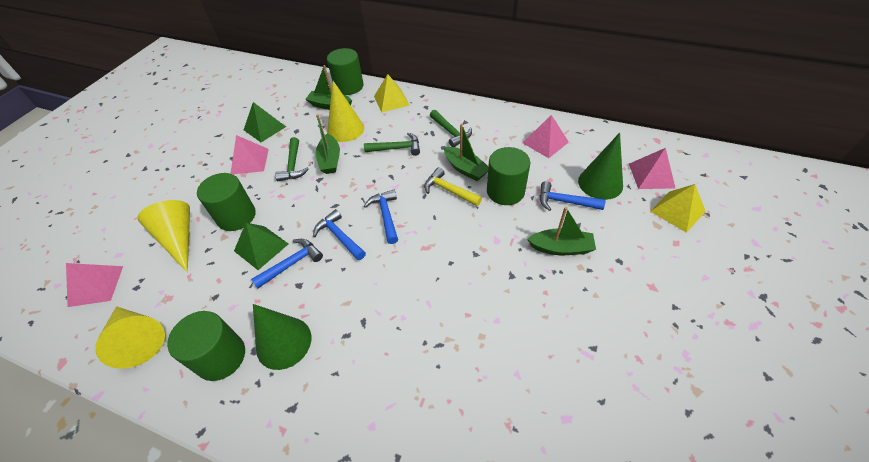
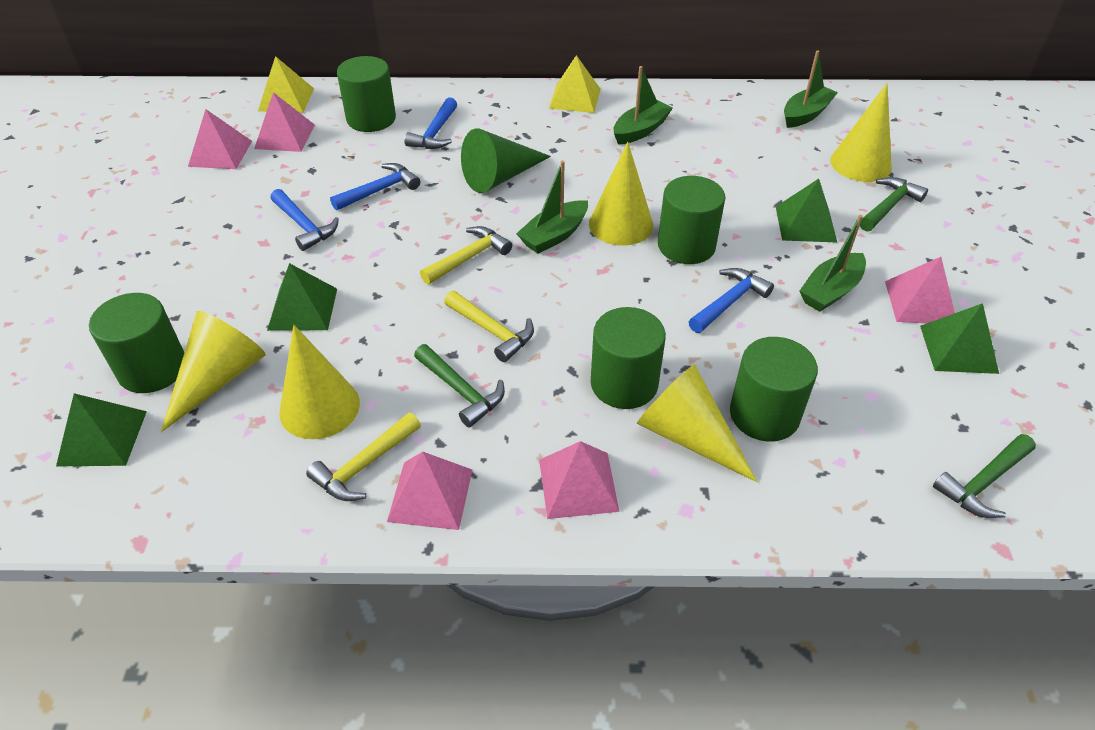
green cone: [253,304,311,370] [578,132,623,200] = 2 -> [461,128,551,193] = 1
green cylinder: [167,311,245,381] [197,173,256,231] [327,48,364,95] [487,147,530,205] = 4 -> [89,293,184,393] [337,56,396,132] [591,307,666,409] [658,176,726,264] [730,337,818,442] = 5
green pyramid: [234,223,288,270] [244,102,286,142] = 2 -> [56,393,147,466] [267,263,337,331] [776,179,838,243] [920,303,999,374] = 4
pink pyramid: [66,263,123,307] [231,135,269,174] [523,115,569,158] [629,148,675,189] = 4 -> [188,109,252,169] [254,92,315,152] [387,452,472,530] [539,441,620,519] [885,257,955,323] = 5
yellow cone: [95,306,165,369] [137,200,190,272] [327,81,364,142] = 3 -> [161,311,266,432] [279,325,360,439] [589,142,653,246] [637,364,758,482] [830,83,892,182] = 5
yellow hammer: [424,167,482,206] = 1 -> [306,412,421,501] [420,226,512,284] [444,291,534,362] = 3

